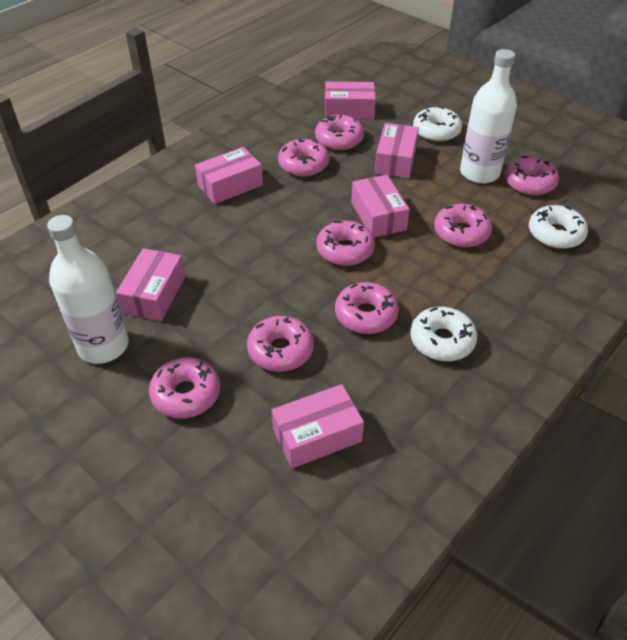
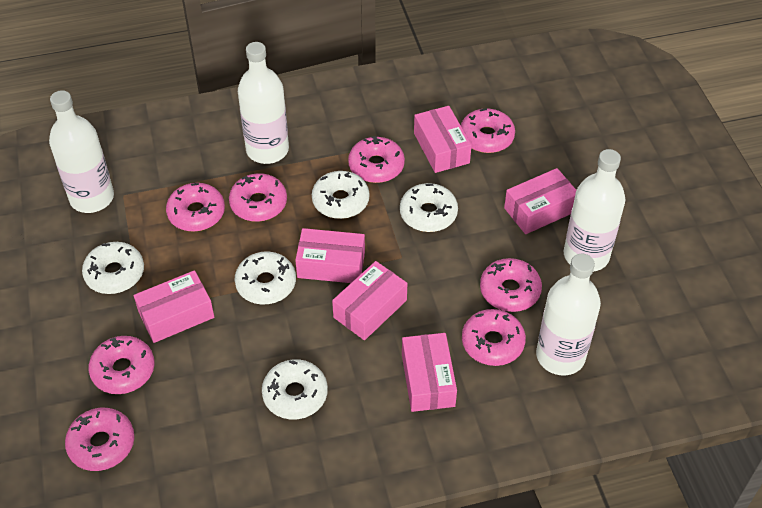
white bottle: [47,215,129,364] [460,49,517,184] = 2 -> [49,90,114,213] [238,42,289,164] [536,254,601,375] [564,149,625,272] = 4
white donut: [410,307,477,361] [413,106,462,142] [529,205,588,249] = 3 -> [82,242,144,294] [235,252,296,304] [262,359,328,419] [312,171,369,219] [400,183,458,232] = 5

